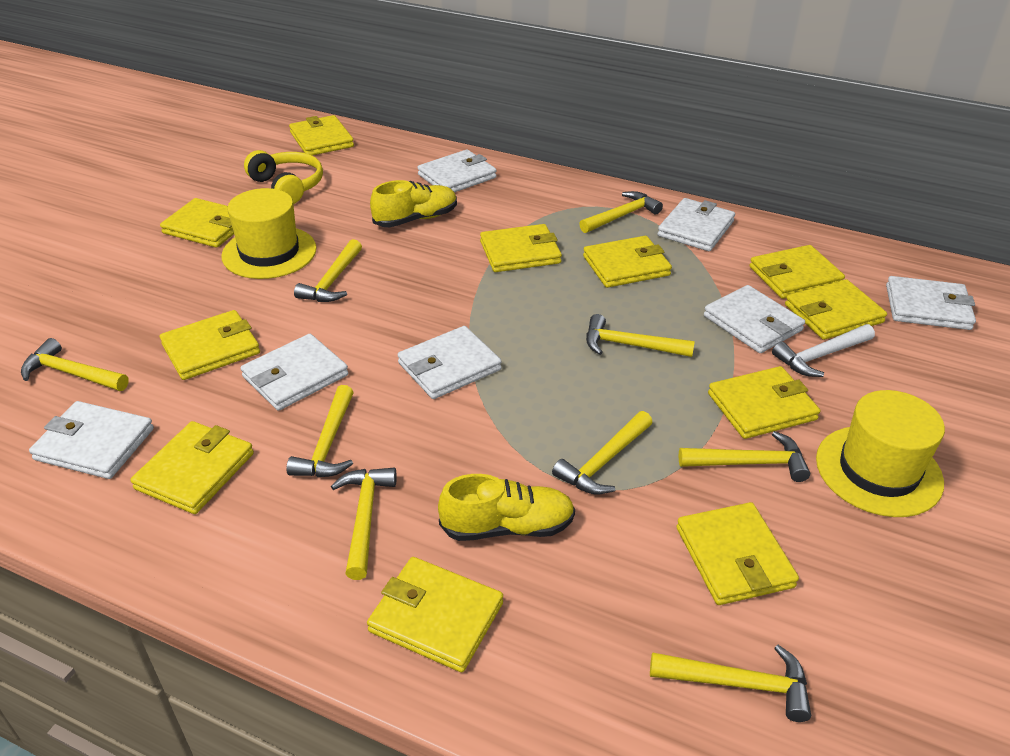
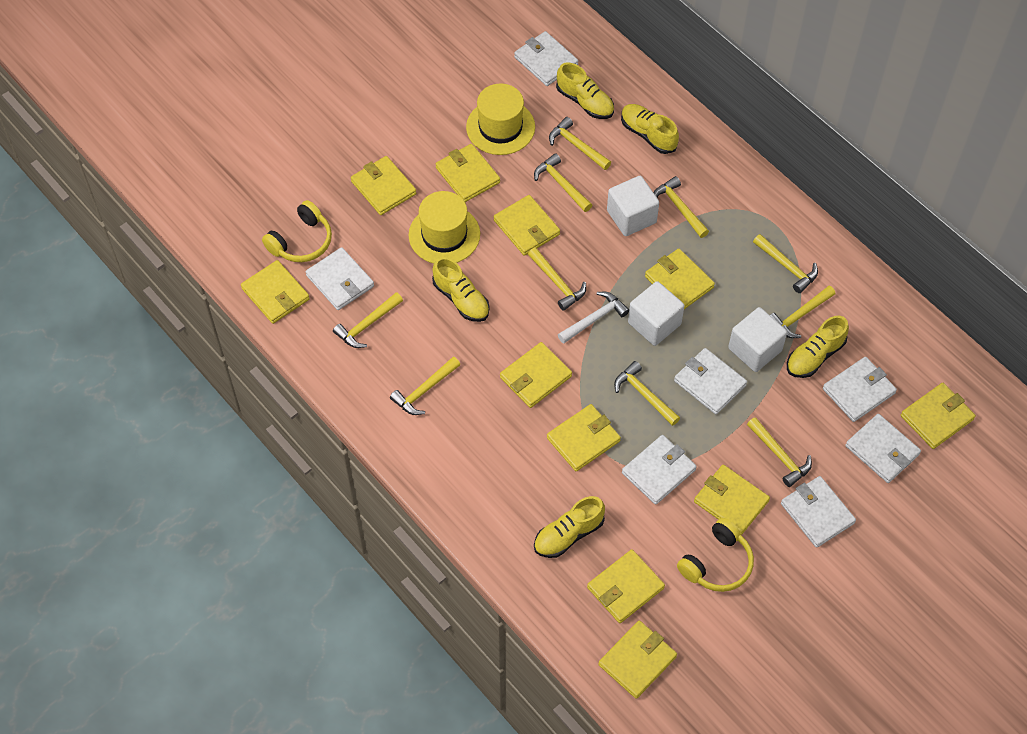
white cube: none = 0 -> [607,176,659,236] [628,281,684,346] [728,307,787,372] = 3
yellow hammer: [21,338,129,391] [286,385,354,477] [294,239,362,302] [331,468,397,580] [552,411,653,494] [579,191,663,233] [586,314,695,357] [650,645,811,722] [678,431,810,482] = 9 -> [333,292,403,348] [390,357,460,415] [528,248,586,311] [534,153,592,212] [549,117,611,170] [614,361,680,426] [653,176,709,238] [747,417,812,487] [753,234,818,293] [770,286,835,338] = 10
yellow headphones: [244,150,323,204] = 1 -> [262,200,332,262] [677,518,754,592] = 2
yellow shoe: [370,180,457,227] [438,474,575,541] = 2 -> [432,257,490,322] [534,496,605,558] [556,62,614,119] [621,104,679,154] [787,316,849,378] = 5

